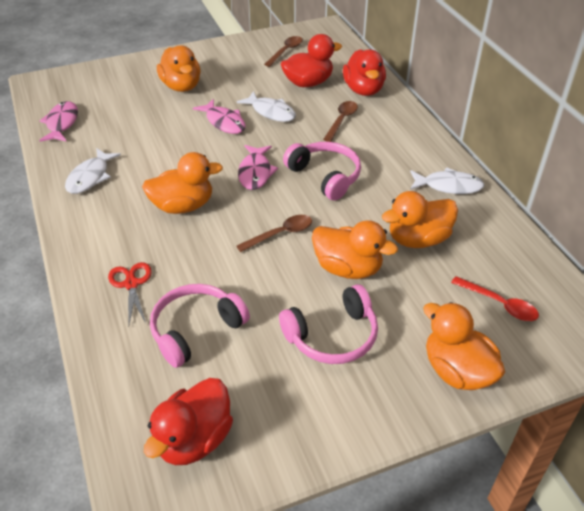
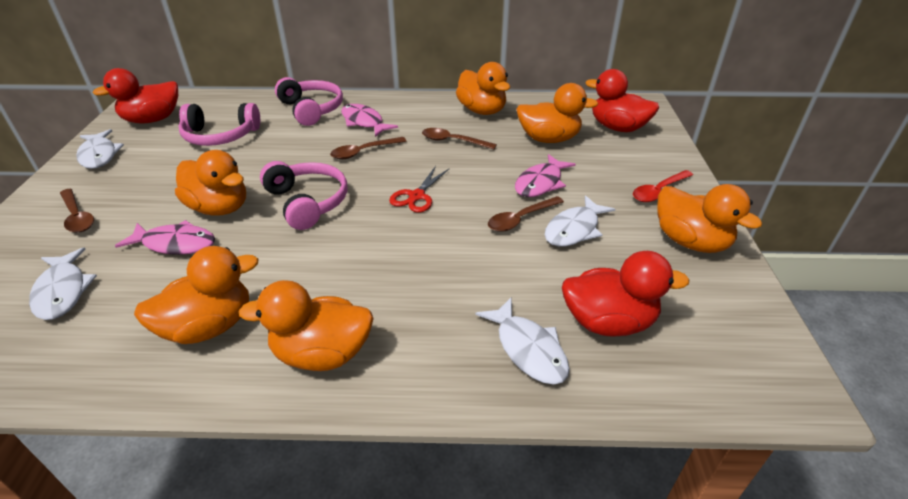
brown spoon: [236,215,312,252] [264,36,303,67] [323,101,358,142] = 3 -> [60,189,94,233] [330,137,406,159] [422,128,497,150] [488,196,564,232] = 4
orange duck: [142,152,223,214] [157,45,201,92] [312,220,398,279] [382,191,458,248] [423,302,505,390] = 5 -> [134,246,259,344] [175,150,246,216] [239,280,374,371] [456,62,510,115] [516,83,598,143] [657,184,762,253] = 6
white fish: [65,148,121,194] [237,91,296,122] [410,167,485,194] = 3 -> [29,247,97,320] [76,129,124,169] [476,297,569,385] [545,195,615,247] = 4

